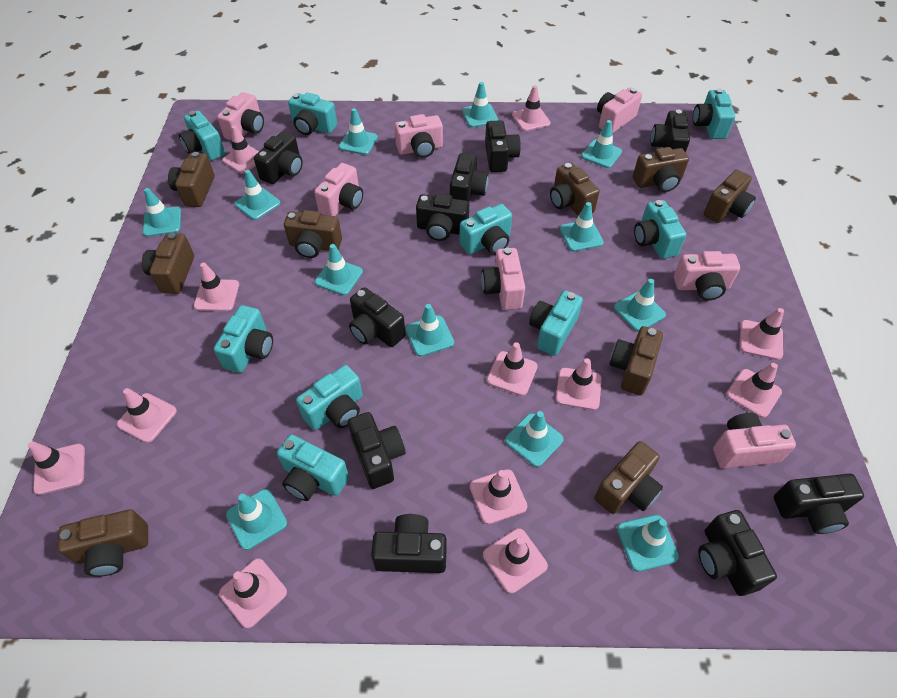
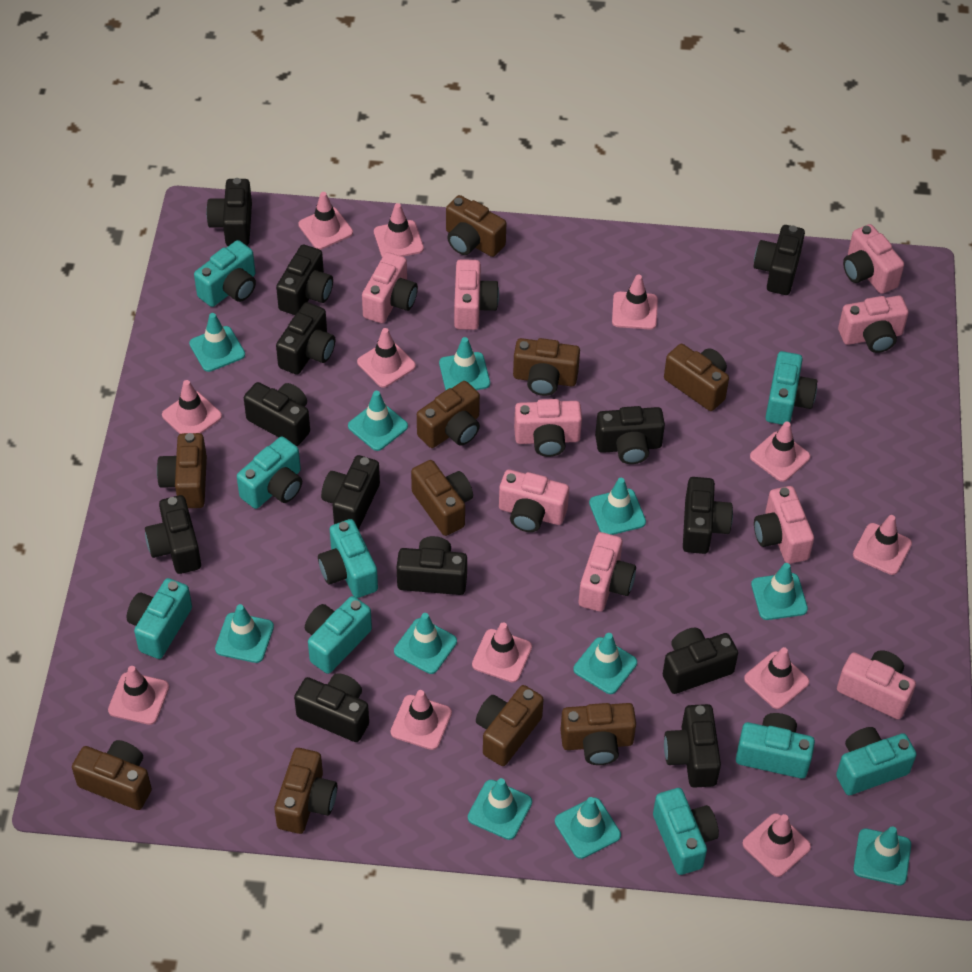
black camera: [254,132,303,184] [348,412,405,489] [349,287,406,347] [371,514,446,573] [416,193,469,241] [450,153,488,202] [485,120,521,172] [651,110,690,153] [698,510,777,596] [774,474,864,534] = 10 -> [145,495,201,574] [206,178,252,246] [244,382,310,446] [276,245,333,315] [276,302,335,375] [294,673,369,742] [321,455,380,530] [397,536,467,595] [595,406,665,464] [663,628,738,694] [664,704,721,788] [683,477,733,554] [754,225,805,295] = 13
brown camera: [57,509,148,577] [142,233,194,294] [168,152,215,207] [284,210,342,258] [550,163,600,216] [594,441,663,514] [609,326,663,396] [633,147,689,192] [704,170,756,223] = 9 -> [72,740,152,810] [157,433,207,508] [274,748,337,834] [411,460,473,536] [417,381,480,448] [446,195,506,257] [476,685,544,766] [513,338,580,396] [560,703,636,765] [664,344,729,411] = 10
pink camera: [217,92,264,141] [314,163,363,216] [395,114,443,158] [481,248,525,310] [597,88,642,133] [674,251,740,301] [713,413,796,468] = 7 -> [362,252,418,323] [454,259,499,330] [499,470,569,532] [514,399,582,457] [579,532,636,612] [754,486,814,564] [837,650,916,720] [838,296,909,353] [843,224,904,294] = 9
turquoise traffic cone: [143,188,181,237] [226,489,287,550] [235,170,281,220] [315,244,363,295] [339,108,378,155] [406,304,454,356] [462,82,498,127] [505,411,564,467] [559,202,604,251] [581,120,622,168] [614,279,666,332] [617,515,679,572] = 12 -> [189,313,245,372] [215,604,274,663] [348,391,408,451] [394,613,457,674] [439,337,490,390] [468,778,532,840] [555,797,621,859] [574,633,637,694] [589,478,646,535] [751,563,808,620] [853,826,911,886] = 11

